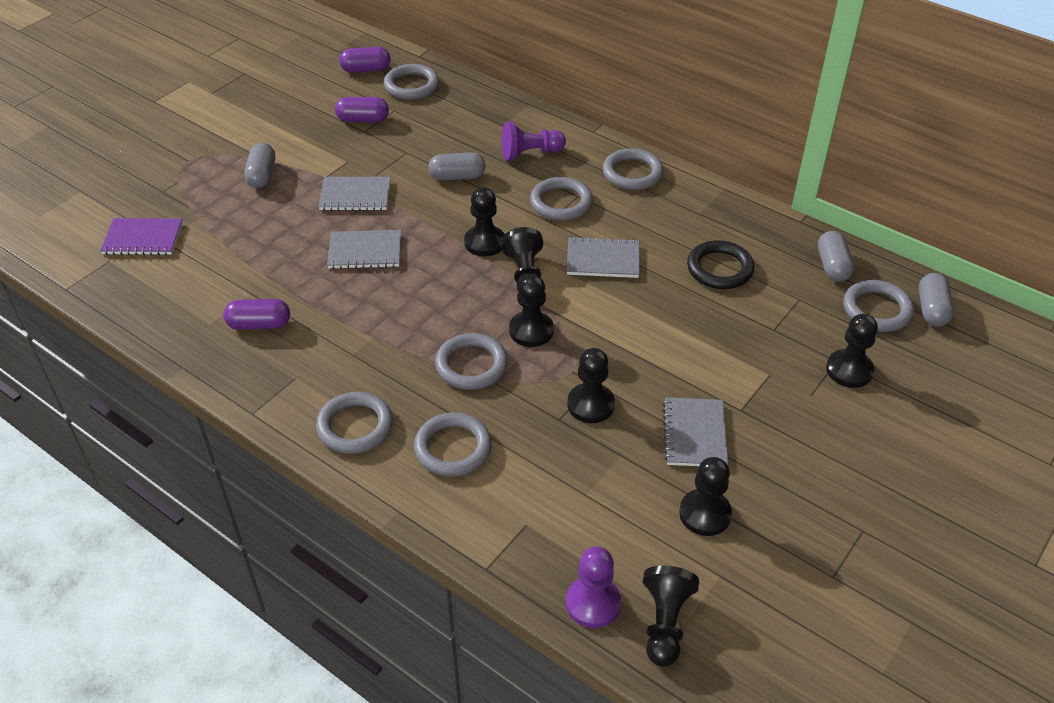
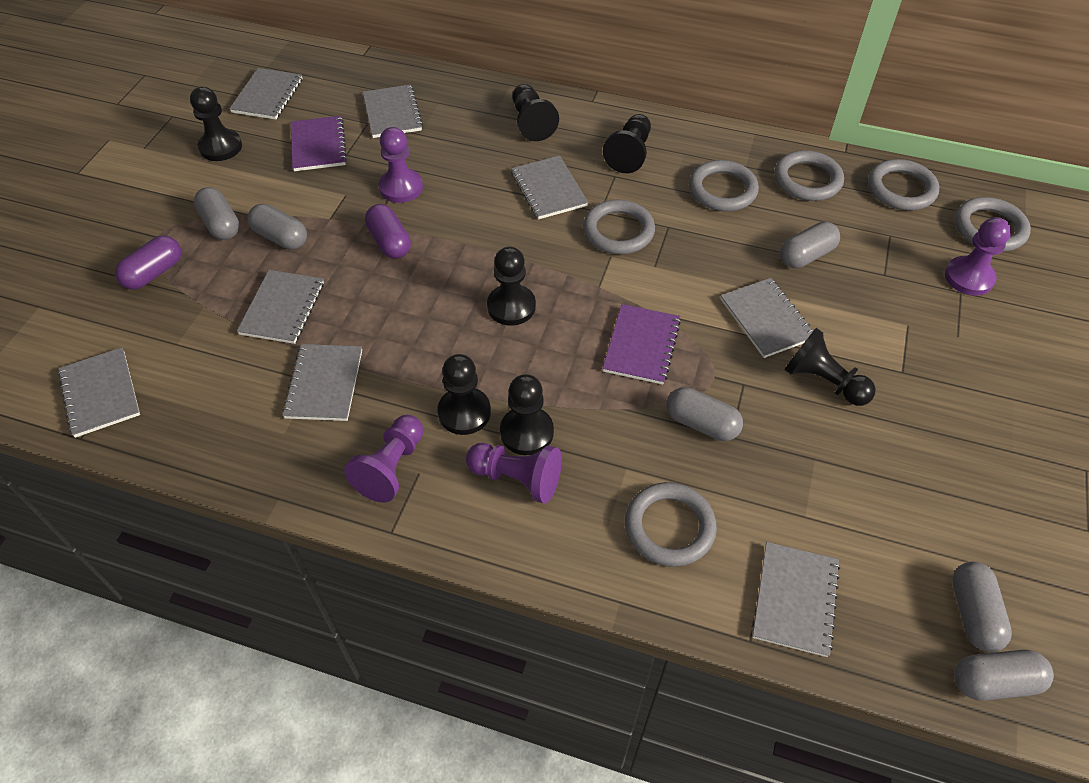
black ring: [687,240,754,289] = 1 -> none = 0
grey capsule: [244,143,275,188] [428,152,486,181] [818,231,854,282] [919,273,954,326] = 4 -> [194,187,239,240] [247,204,307,250] [666,387,743,441] [780,221,840,268] [952,562,1012,652] [954,650,1054,701] = 6
grey notebook: [318,177,391,211] [327,230,401,269] [567,236,639,278] [663,397,728,466] = 4 -> [58,347,140,438] [229,68,303,120] [237,270,324,344] [282,344,362,421] [363,84,423,138] [511,155,588,219] [721,278,814,358] [752,542,840,657] = 8
grey ring: [316,392,393,454] [384,64,439,100] [414,412,492,477] [435,333,508,390] [530,177,593,221] [603,148,664,190] [843,280,914,332] = 7 -> [583,199,655,254] [625,482,717,567] [689,160,759,211] [774,150,844,201] [868,159,939,211] [955,197,1031,252] = 6
purple capsule: [223,299,290,330] [335,97,389,122] [339,47,391,73] = 3 -> [115,235,181,290] [365,204,411,259] = 2
purple notebook: [100,218,183,255] = 1 -> [291,116,347,171] [603,304,681,384] = 2
purple pawn: [501,122,566,161] [566,547,621,628] = 2 -> [344,415,423,502] [378,127,423,203] [466,443,562,504] [945,217,1011,296] = 4

